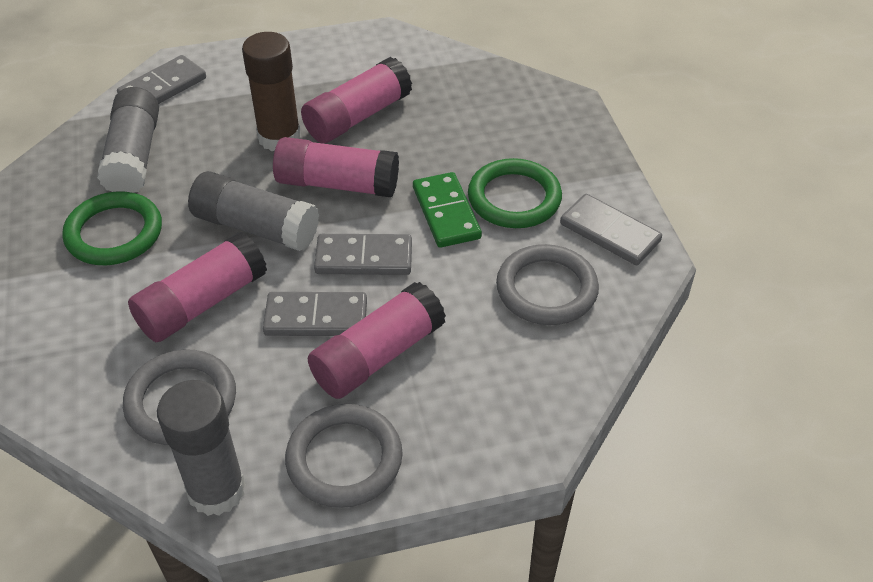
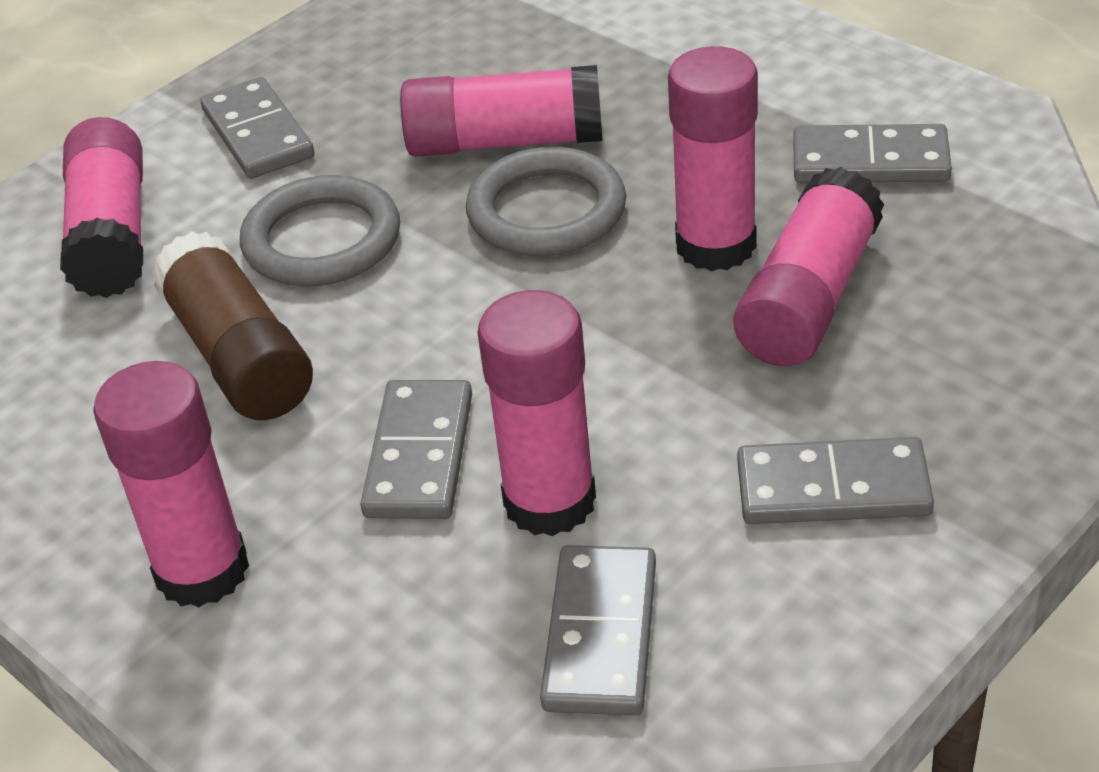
green domino: [413,172,482,248] = 1 -> none = 0
green ring: [62,191,162,265] [468,158,562,228] = 2 -> none = 0
grey domino: [117,55,206,104] [263,292,367,336] [314,234,412,275] [560,194,662,265] = 4 -> [200,77,314,179] [360,380,472,519] [540,545,656,716] [737,437,934,524] [793,124,952,183] = 5
grey glue stick: [97,87,159,193] [157,380,246,516] [188,171,319,251] = 3 -> none = 0
grey ring: [123,349,236,445] [285,404,403,508] [496,244,599,325] = 3 -> [240,175,400,286] [466,147,626,256] = 2
pink glue stick: [128,232,267,342] [273,137,399,197] [301,57,412,143] [308,282,446,399] = 4 -> [60,117,143,298] [93,361,249,607] [400,65,602,157] [477,290,596,536] [668,46,758,271] [734,167,884,367] = 6

